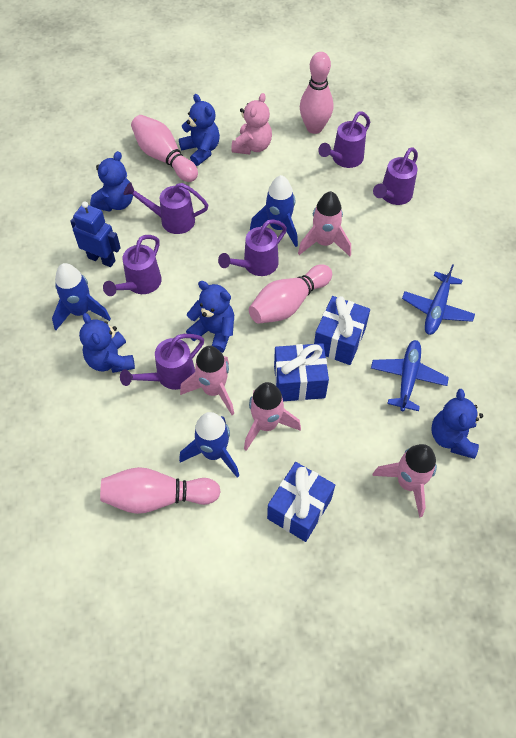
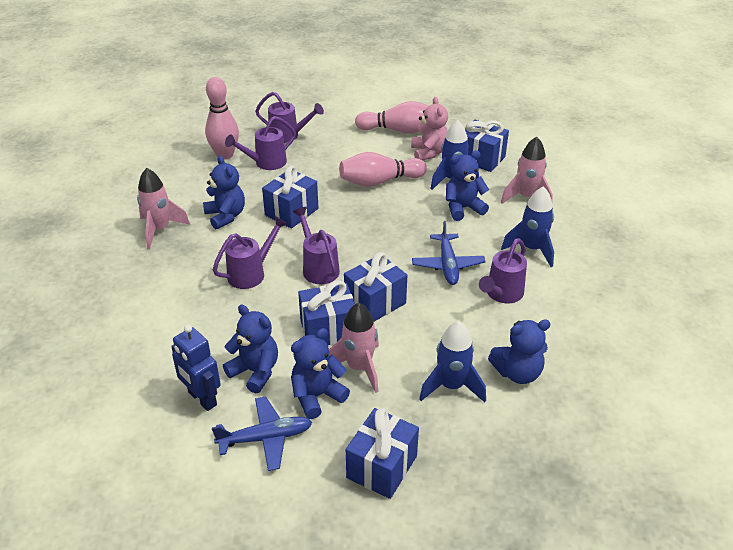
blue gift: [267,462,335,542] [274,343,329,401] [314,296,370,365] = 3 -> [262,166,318,229] [298,280,355,345] [344,252,407,321] [346,408,419,499] [465,120,509,172] = 5
pink bowling pin: [100,467,221,514] [131,115,198,182] [249,264,332,324] [300,52,333,134] = 4 -> [205,77,239,159] [339,152,427,187] [355,101,429,133] = 3
pink rocket: [180,346,234,415] [244,382,301,451] [298,191,351,256] [372,444,437,517] = 4 -> [137,168,190,249] [329,303,379,393] [501,137,553,204] = 3
purple watering can: [103,235,162,296] [120,334,204,390] [124,182,208,234] [218,219,287,276] [318,111,370,168] [373,147,418,205] = 6 -> [213,216,288,289] [225,116,296,170] [255,92,324,143] [293,207,340,284] [479,238,527,303] = 5

